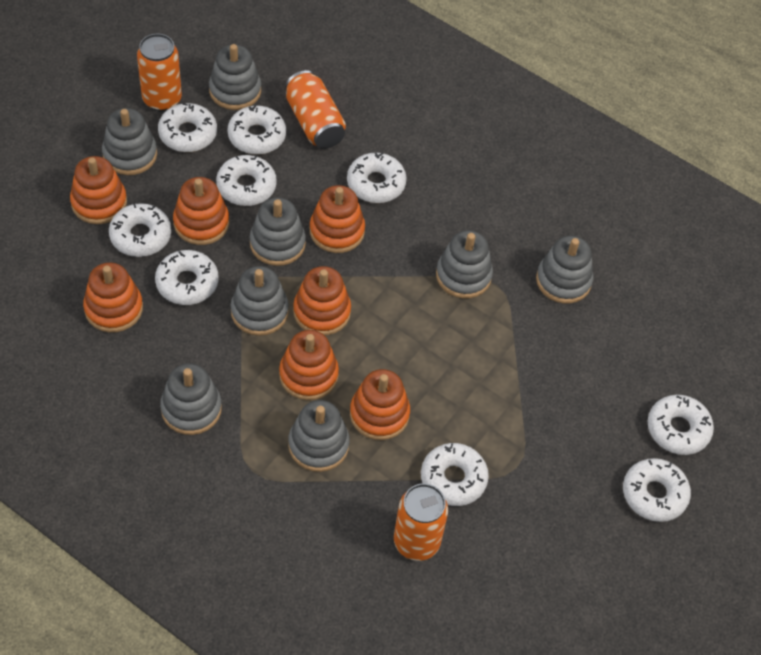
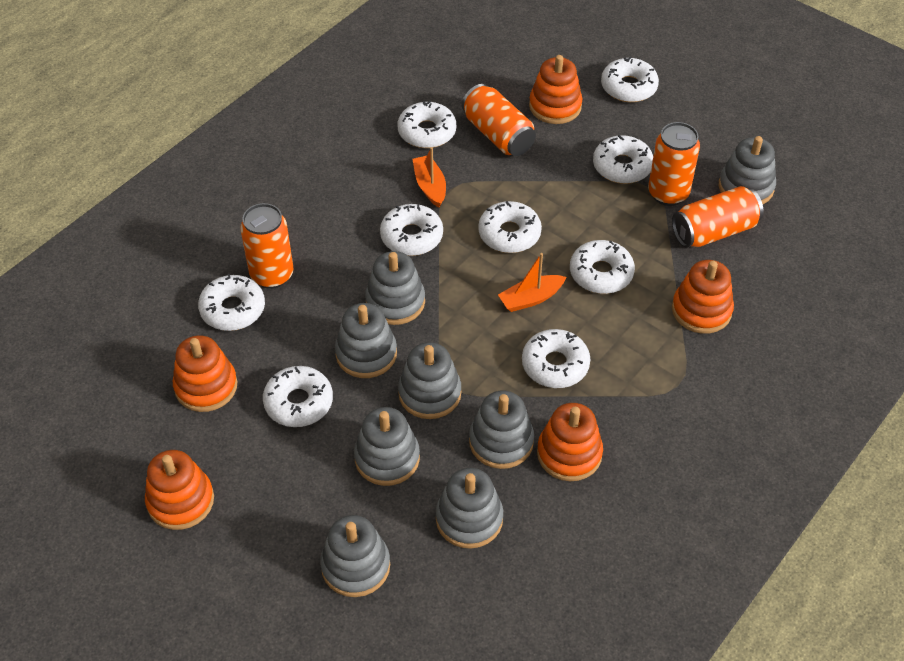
orange boat: none = 0 -> [412,147,446,207] [498,253,566,312] = 2
orange can: [137,34,182,112] [285,70,346,149] [394,483,448,561] = 3 -> [240,203,294,289] [462,84,536,156] [648,122,700,206] [672,186,764,248] = 4
orange stacking toy: [70,156,127,224] [83,262,143,333] [173,177,229,245] [279,330,339,400] [293,266,351,335] [310,185,365,253] [350,369,410,440] = 7 -> [145,450,214,530] [173,335,237,412] [529,55,582,124] [537,403,603,481] [672,260,734,334] = 5

